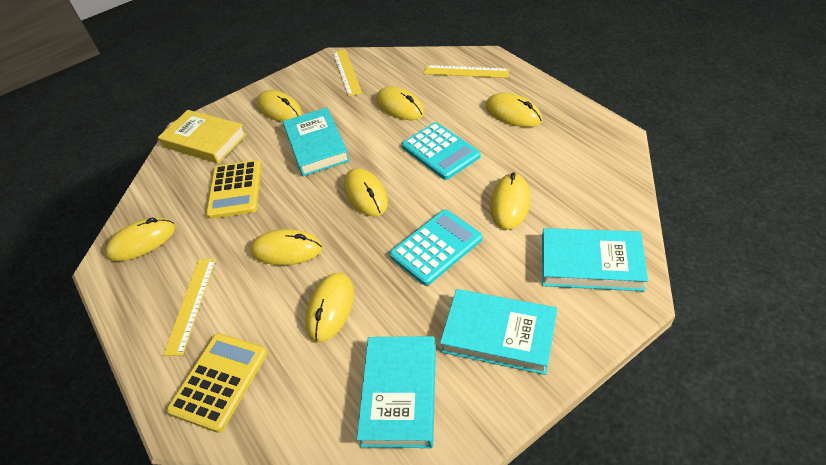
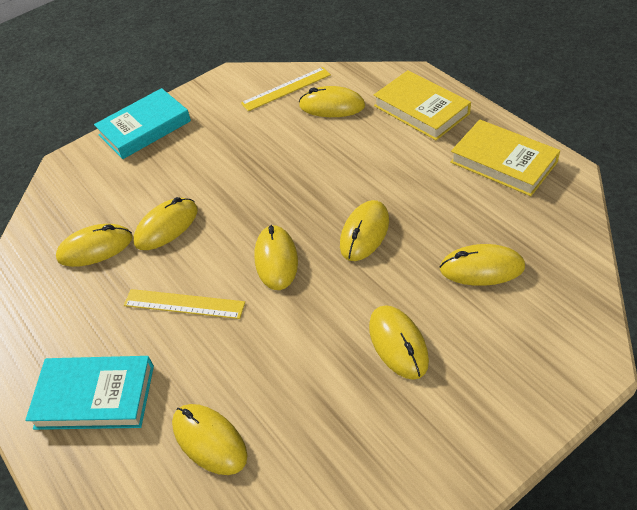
turquoise book: [283,107,350,176] [357,336,436,448] [440,289,557,375] [542,228,648,291] = 4 -> [25,356,154,430] [94,88,191,159] = 2
turquoise calculator: [390,210,482,286] [402,122,481,180] = 2 -> none = 0
yellow book: [158,110,247,164] = 1 -> [374,70,471,140] [450,120,560,196] = 2
yellow calculator: [167,333,267,433] [206,160,261,219] = 2 -> none = 0
yellow ruler: [163,259,216,356] [333,49,362,97] [424,65,510,78] = 3 -> [124,289,245,319] [241,67,331,111] = 2

